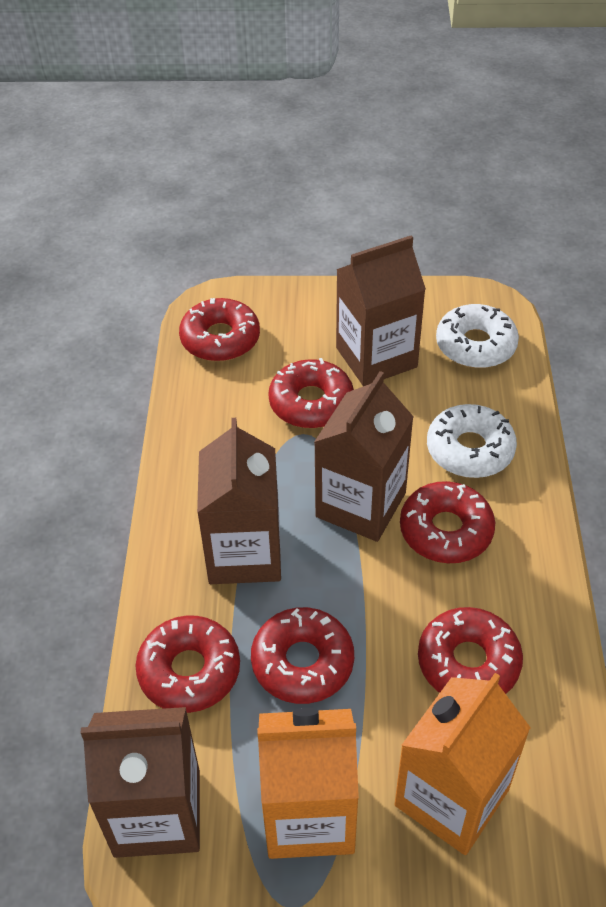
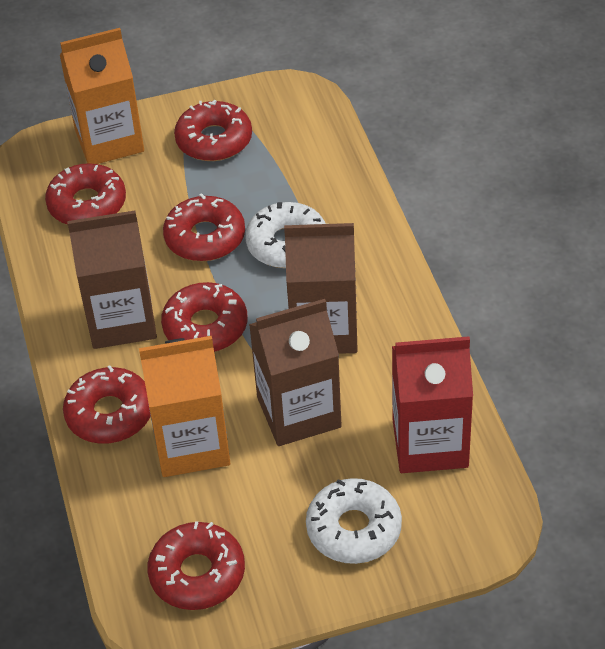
brown carton: [81,707,200,858] [197,418,281,584] [314,371,414,542] [336,235,426,386] = 4 -> [67,210,157,349] [249,299,342,446] [284,223,358,354] = 3
red carton: none = 0 -> [392,336,473,473] = 1

